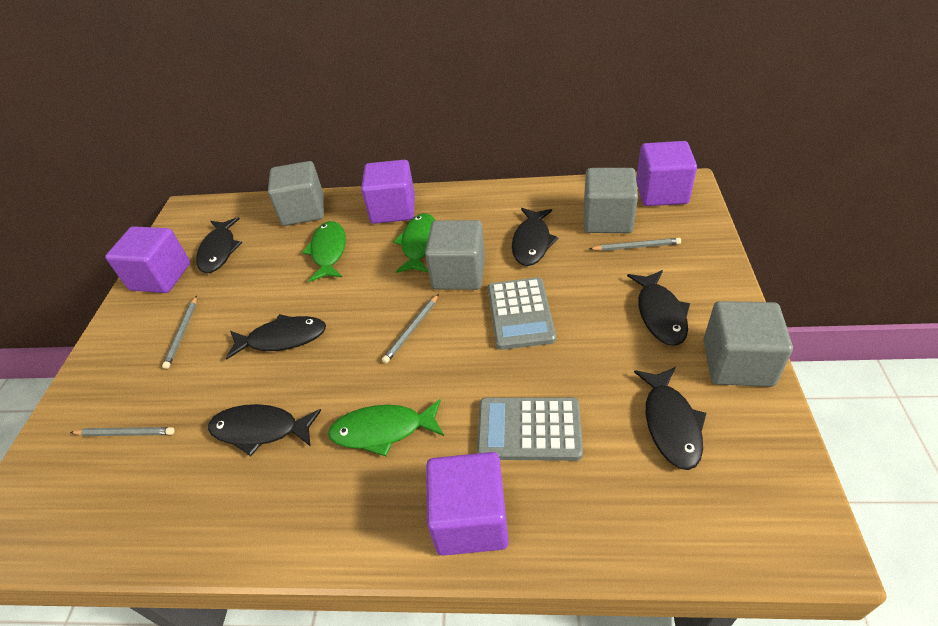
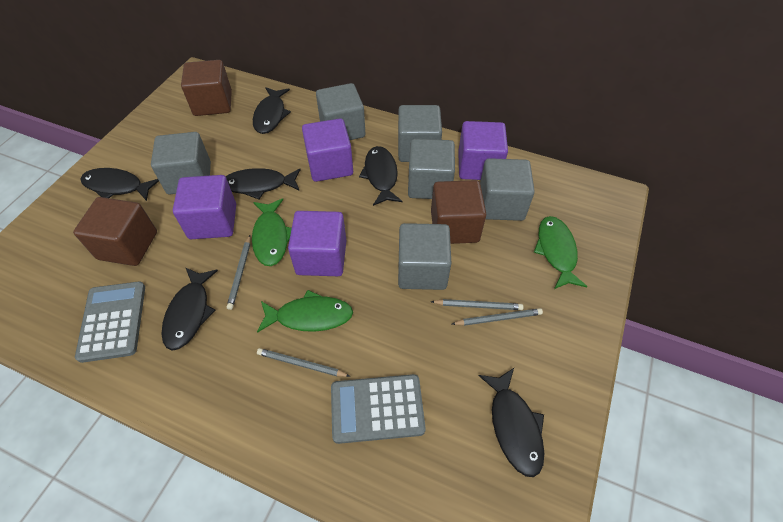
brown cube: none = 0 -> [73,197,157,266] [181,60,232,116] [431,180,486,244] = 3
grey cube: [268,161,324,226] [425,220,485,290] [584,168,638,233] [703,301,793,387] = 4 -> [151,132,211,194] [316,83,365,140] [398,105,442,162] [398,223,451,290] [408,139,455,199] [480,158,535,221] = 6

